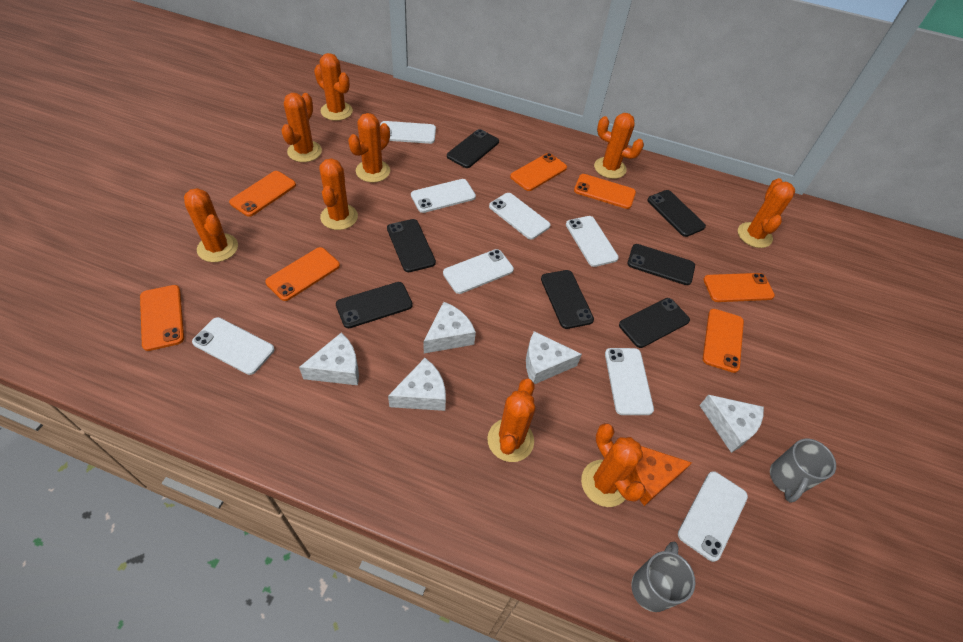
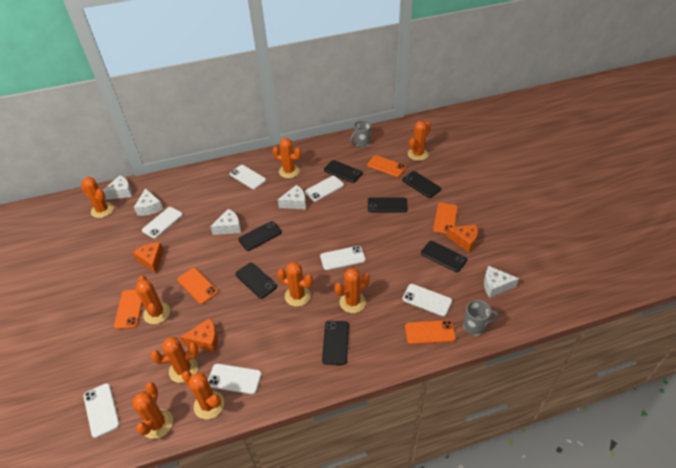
orange cheese: [628,446,692,506] = 1 -> [133,242,164,273] [180,318,218,352] [446,224,478,252] = 3
orange phone: [140,285,184,351] [229,171,296,217] [265,247,340,301] [510,153,567,191] [574,174,636,209] [703,309,744,373] [704,273,775,302] = 7 -> [114,289,143,329] [177,268,218,304] [367,155,406,177] [405,320,456,344] [433,203,458,234] = 5
white phone: [192,317,274,375] [380,121,436,144] [411,179,476,213] [443,249,514,294] [489,193,551,240] [566,216,619,267] [605,348,654,415] [678,471,748,562] = 8 -> [83,383,120,438] [142,207,183,238] [208,364,262,394] [230,165,266,189] [305,176,344,202] [320,246,366,270] [402,284,452,316] = 7

